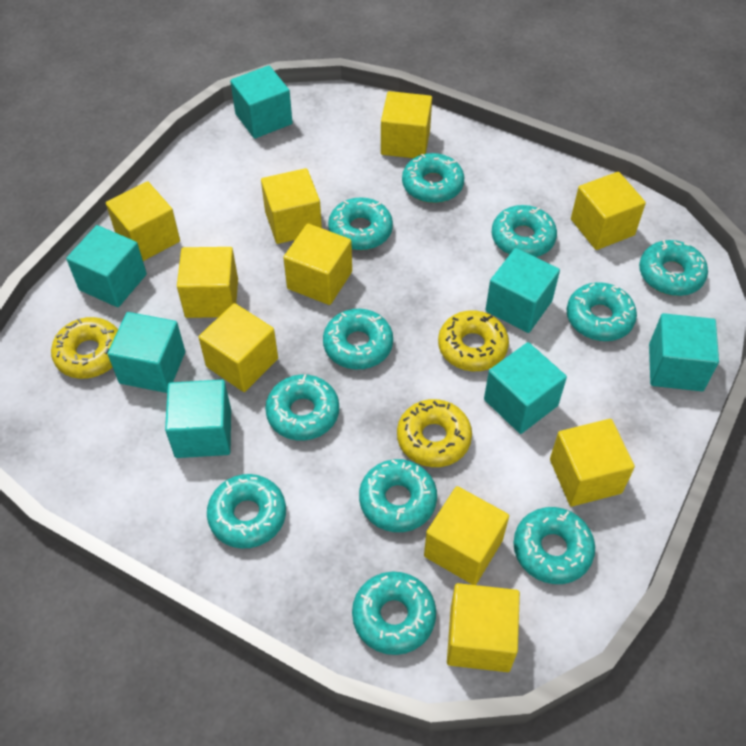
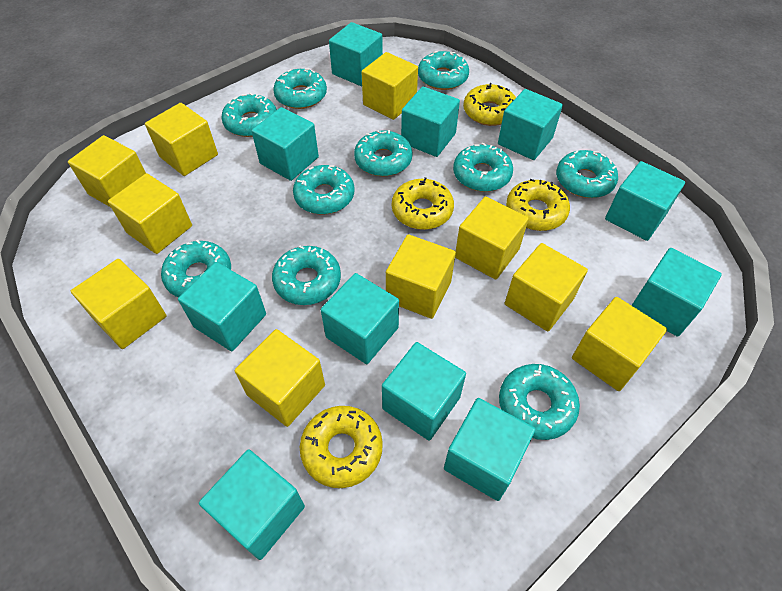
turquoise cube: [66,225,147,307] [107,312,185,393] [165,380,231,458] [230,65,293,139] [484,342,567,434] [485,248,560,333] [649,313,719,391] = 7 -> [178,262,266,351] [199,449,305,560] [251,107,319,181] [321,273,399,364] [329,22,383,86] [382,342,466,441] [401,86,460,157] [444,398,535,501] [498,89,563,160] [605,161,685,241] [631,248,722,337] = 11
turquoise donut: [207,474,286,549] [265,374,339,441] [323,309,393,369] [328,197,393,250] [352,572,436,655] [359,459,437,532] [402,153,464,203] [492,205,557,257] [513,507,595,584] [567,282,637,341] [639,240,708,296] = 11 -> [161,240,231,297] [221,93,277,137] [272,246,341,305] [273,69,327,109] [293,165,355,214] [354,130,413,177] [418,51,469,90] [453,143,513,192] [499,364,580,440] [556,150,618,198] = 10
yellow donut: [51,317,118,379] [397,399,472,467] [438,310,509,371] = 3 -> [300,406,383,488] [392,177,454,230] [463,83,516,126] [506,179,570,231] = 4

